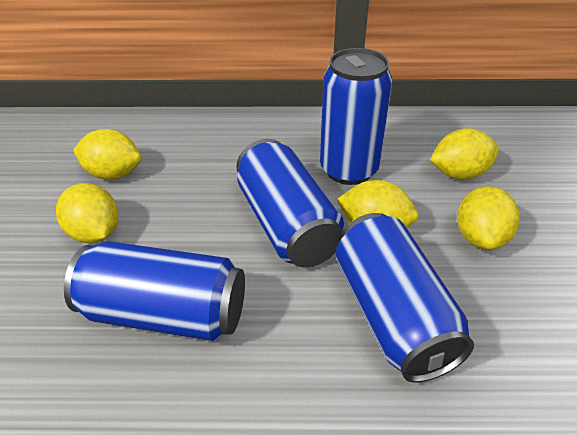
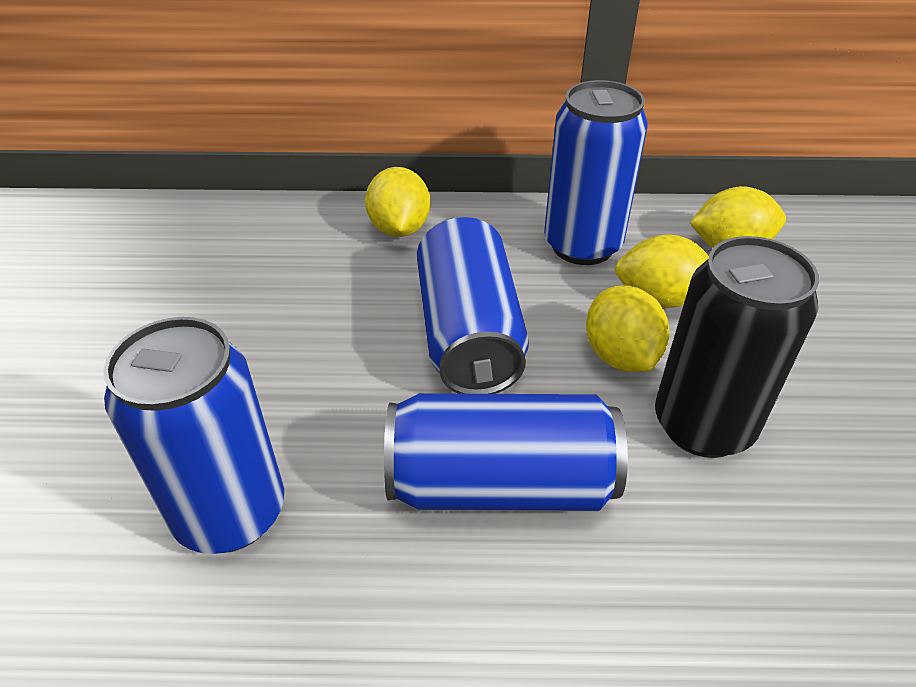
black can: none = 0 -> [655,236,819,458] = 1
yellow lemon: [56,183,118,243] [73,129,141,180] [336,180,418,228] [430,128,499,180] [457,186,520,250] = 5 -> [365,167,430,237] [586,285,669,372] [615,235,709,308] [690,186,786,248] = 4

